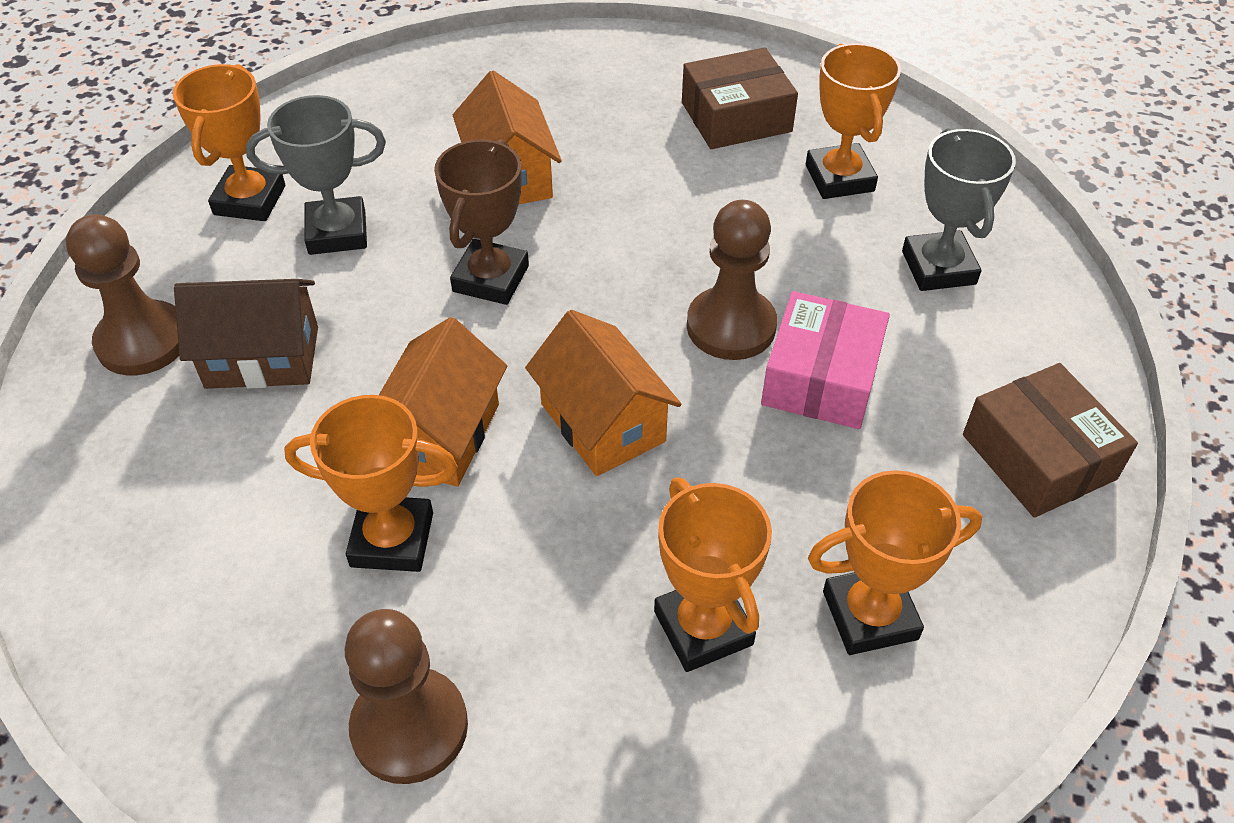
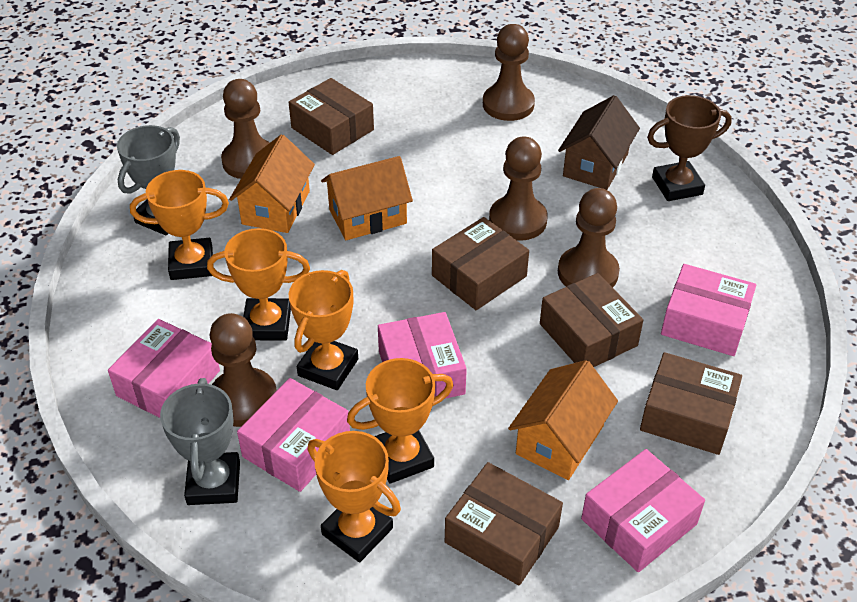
brown box: [682,47,798,149] [963,363,1138,518] = 2 -> [289,78,374,155] [432,217,529,310] [445,462,563,586] [540,273,643,367] [640,352,742,455] = 5
brown pawn: [66,214,179,375] [345,609,468,784] [687,200,777,360] = 3 -> [209,313,277,427] [221,79,270,179] [483,24,535,121] [489,136,548,241] [558,188,620,288] = 5
pink box: [761,291,890,429] = 1 -> [108,319,220,418] [237,378,350,492] [378,312,467,399] [581,449,705,572] [661,264,756,356] = 5

